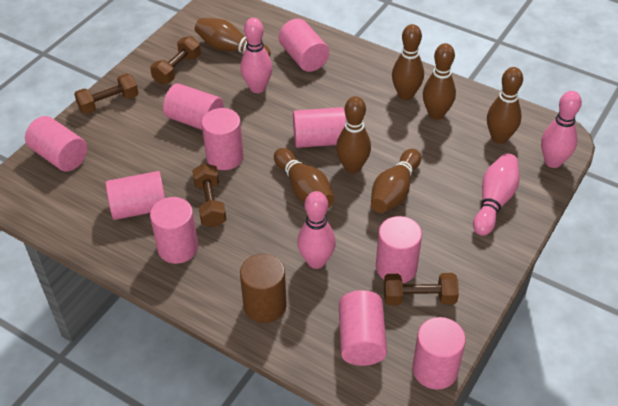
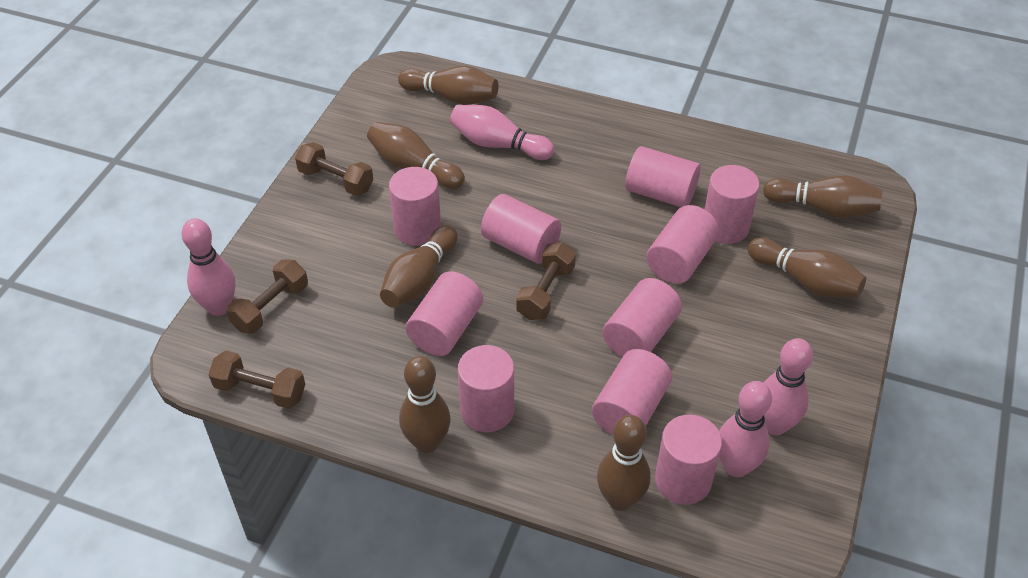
brown cylinder: [240,254,286,323] = 1 -> none = 0

